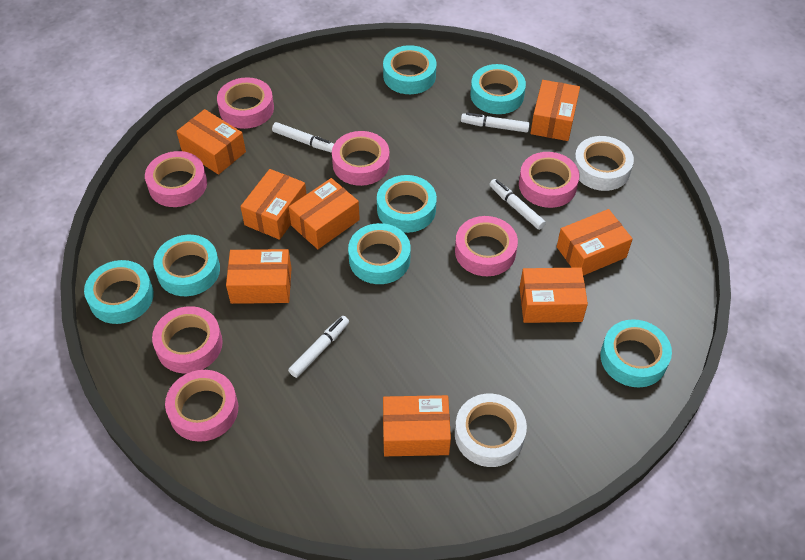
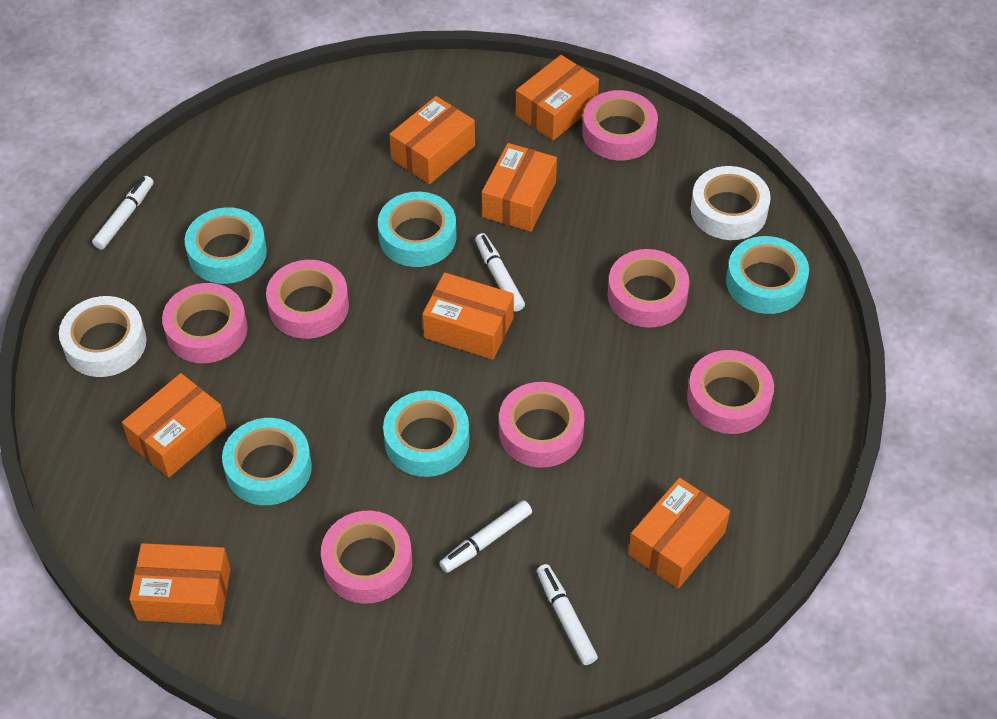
orange box: [176,109,246,175] [226,249,291,304] [240,169,306,240] [289,178,360,249] [383,395,451,456] [520,267,588,323] [530,80,580,141] [557,209,633,276] = 8 -> [122,373,227,477] [129,543,231,625] [390,96,475,184] [423,272,514,360] [482,143,557,232] [516,55,599,140] [628,478,730,589] = 7
turquoise tape: [84,260,154,324] [154,235,220,296] [348,223,411,284] [377,175,437,233] [383,45,436,94] [470,64,526,114] [600,319,672,387] = 7 -> [185,207,267,284] [222,418,312,505] [378,192,457,267] [383,391,470,477] [726,236,809,314] = 5

